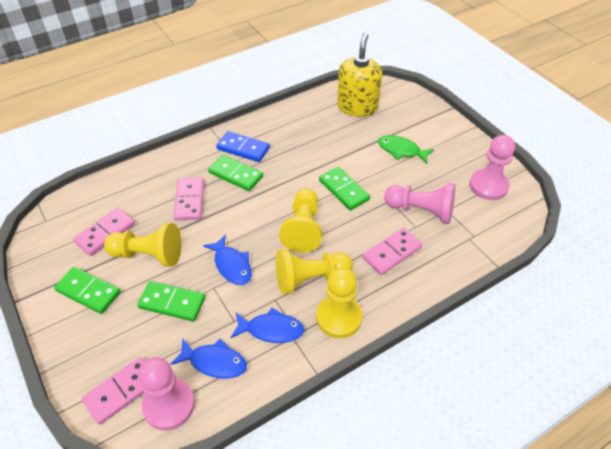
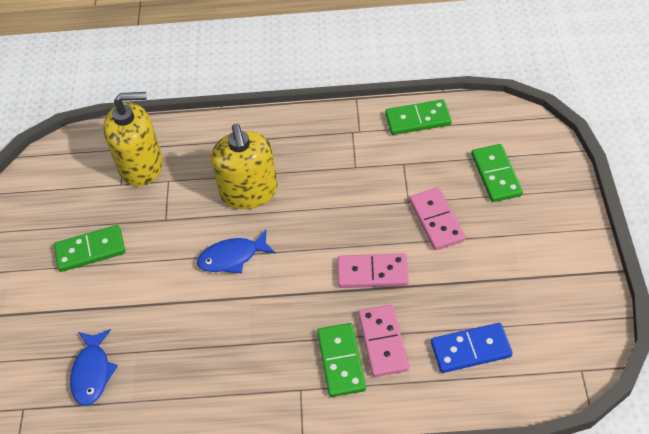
blue fish: [171,338,247,379] [203,234,252,285] [230,308,304,343] = 3 -> [70,329,118,406] [197,229,276,273] = 2
green fish: [378,135,434,164] = 1 -> none = 0
pink domino: [73,208,135,256] [82,357,144,425] [173,177,204,220] [363,228,422,275] = 4 -> [338,253,409,288] [358,304,409,377] [409,188,466,250] = 3
pink pawn: [138,357,195,430] [384,183,456,224] [469,135,515,200] = 3 -> none = 0
yellow pawn: [104,223,181,266] [275,249,353,295] [279,188,322,253] [316,267,363,338] = 4 -> none = 0
yellow soap dispenser: [337,33,382,117] = 1 -> [103,92,163,186] [211,124,278,209] = 2

